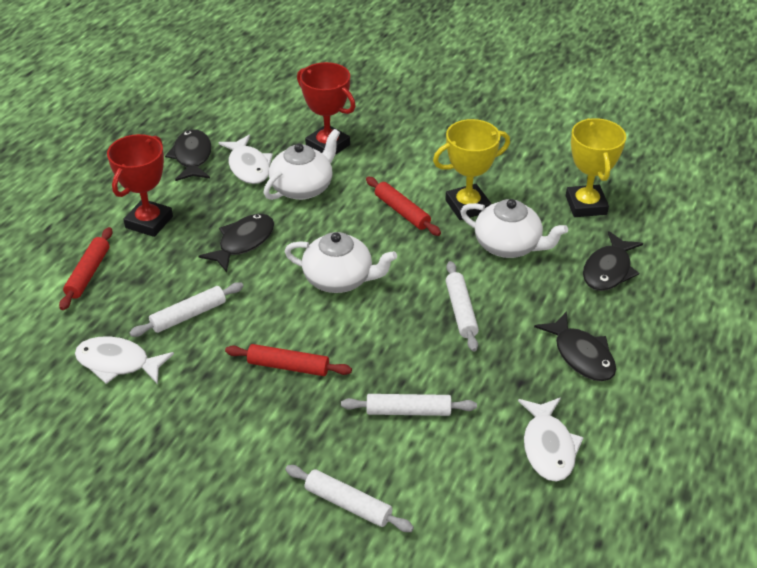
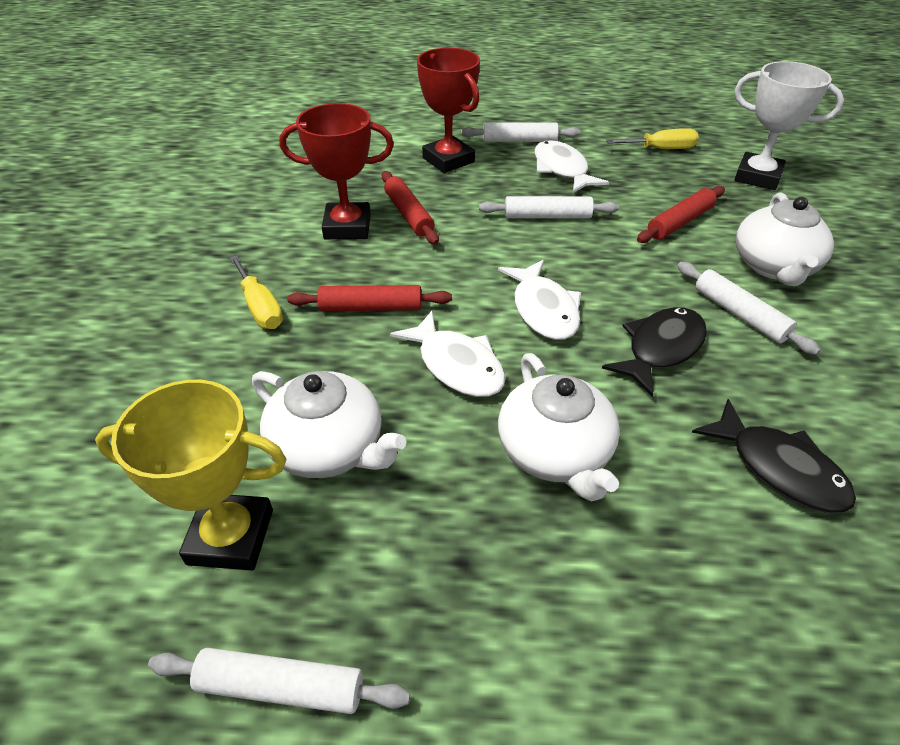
black fish: [165,129,212,181] [198,214,274,272] [534,311,616,381] [583,231,643,291] = 4 -> [602,307,707,397] [692,399,856,513] = 2
white trophy: none = 0 -> [734,61,844,190] = 1
yellow screwdriver: none = 0 -> [230,255,283,329] [606,128,699,149] = 2
yellow trophy: [433,119,510,220] [566,118,626,217] = 2 -> [95,380,287,570] = 1

